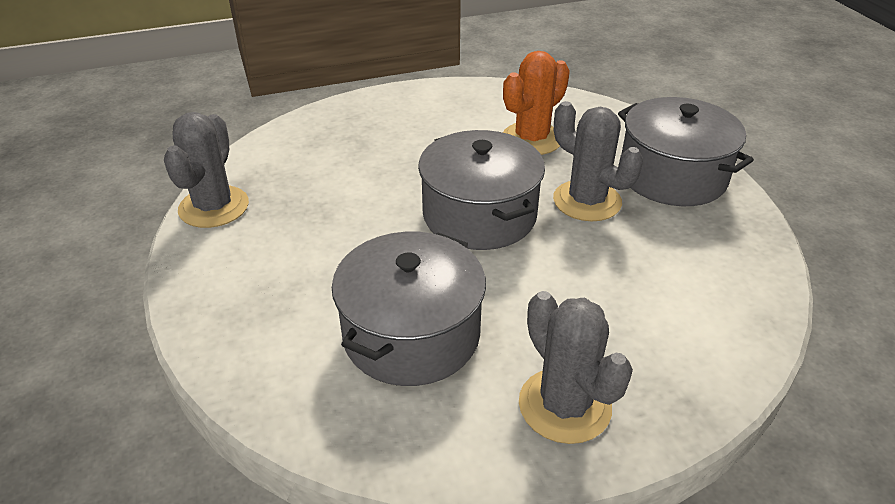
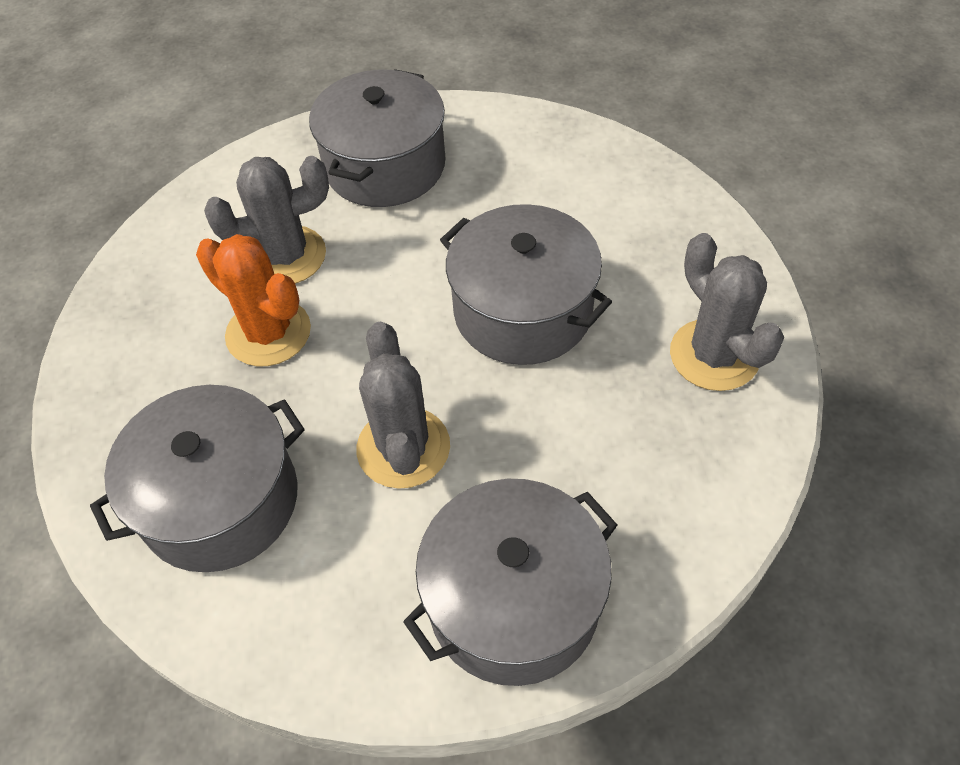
grey pot: [332,232,486,386] [418,130,545,250] [618,97,754,206] = 3 -> [90,385,305,572] [309,69,445,207] [403,479,617,686] [440,204,612,365] = 4

